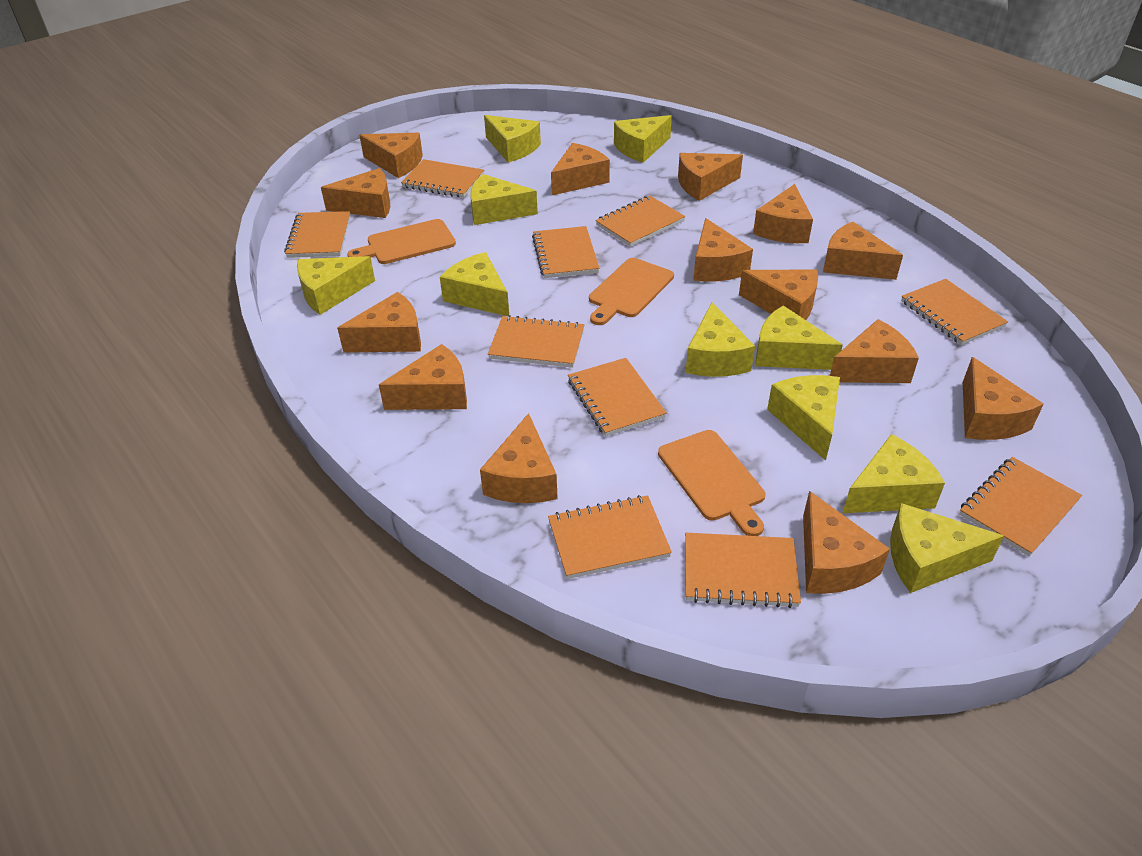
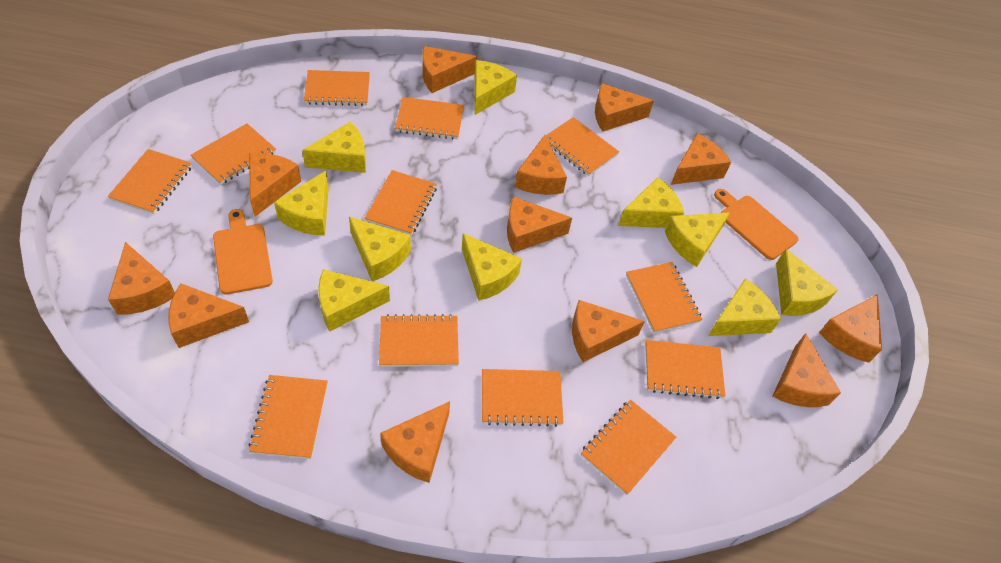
orange cheese: [321,168,390,218] [337,292,421,353] [359,133,423,178] [379,344,467,410] [480,413,558,503] [551,143,610,195] [678,153,743,201] [693,218,753,282] [739,269,818,320] [753,184,813,243] [803,491,890,594] [823,222,903,280] [830,319,919,383] [963,357,1044,440] = 14 -> [108,242,175,315] [169,283,249,348] [249,153,301,217] [380,401,450,483] [422,46,477,93] [507,197,572,253] [515,135,567,195] [572,300,645,362] [595,83,654,132] [671,133,731,185] [772,333,841,407] [819,294,882,363] = 12
orange cutting board: [347,219,456,264] [589,258,674,325] [658,430,765,536] = 3 -> [213,209,273,295] [714,189,799,260] = 2
orange notebook: [284,211,350,258] [401,159,484,198] [488,315,584,368] [532,226,599,278] [548,495,672,579] [568,358,667,436] [595,196,685,247] [685,533,801,608] [901,279,1008,345] [959,457,1082,557] = 10 -> [108,149,192,214] [191,123,276,185] [249,375,328,459] [304,70,370,106] [365,170,437,235] [379,314,459,367] [395,97,464,140] [482,369,564,427] [546,117,619,176] [581,399,676,495] [626,262,702,333] [645,340,725,399] = 12

